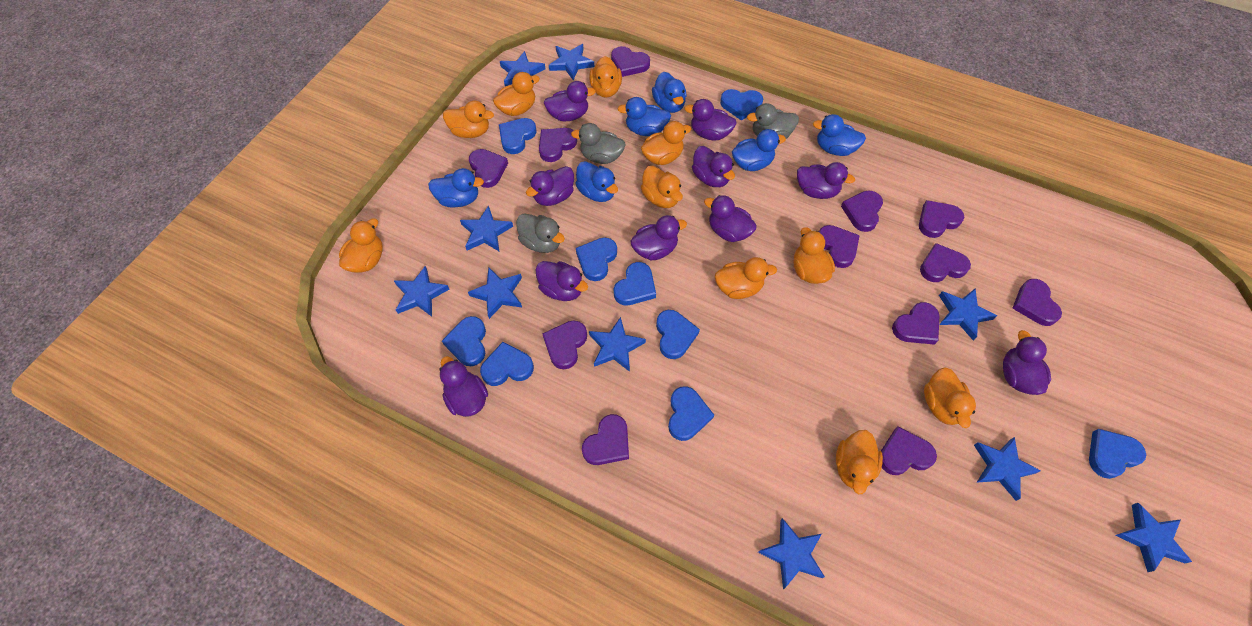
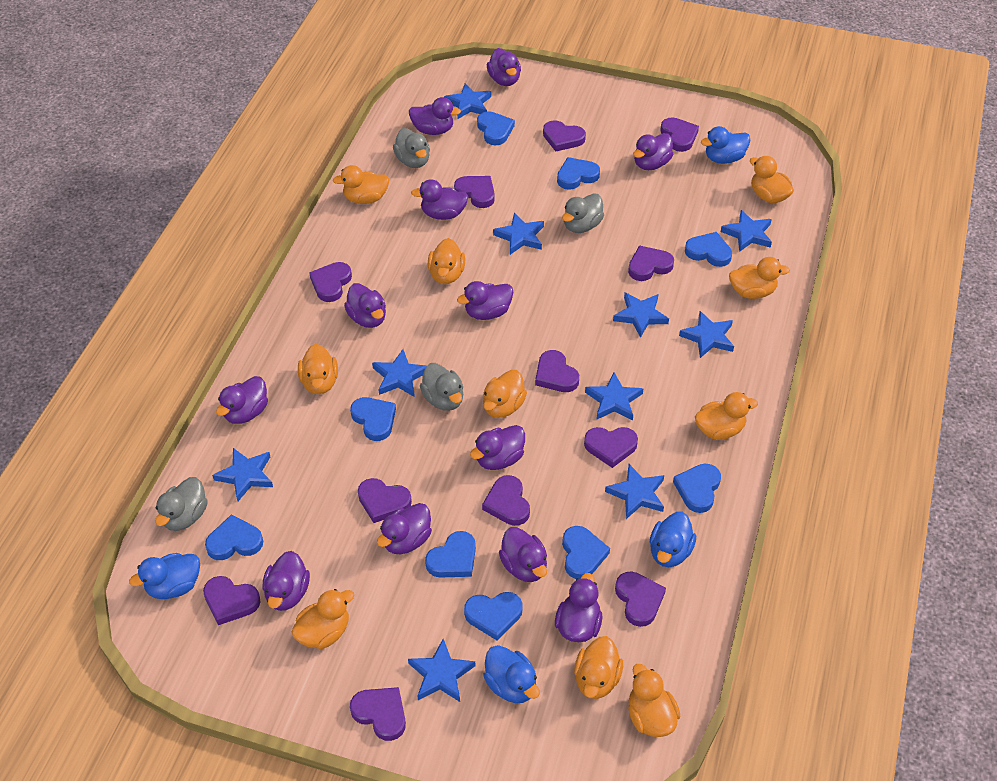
blue duck: [428,168,484,207] [575,161,618,202] [617,97,671,136] [652,72,687,113] [732,129,786,171] [813,114,866,156] = 6 -> [129,553,200,599] [483,645,540,703] [650,512,696,567] [701,126,750,164] = 4
grey duck: [516,213,565,253] [571,123,625,164] [747,103,799,139] = 3 -> [155,477,208,531] [393,128,430,168] [420,363,463,411] [562,193,604,233] = 4
purple duck: [439,356,488,417] [526,166,574,206] [536,261,588,301] [544,81,596,122] [630,215,687,260] [684,99,737,141] [692,146,735,187] [704,195,757,242] [797,162,855,199] [1003,330,1051,395] = 10 -> [216,376,268,424] [263,551,310,611] [344,283,386,328] [377,503,432,554] [409,97,461,135] [411,179,468,220] [457,281,513,320] [470,425,525,470] [487,48,521,86] [499,527,547,582] [555,573,602,642] [633,133,673,170] = 12

